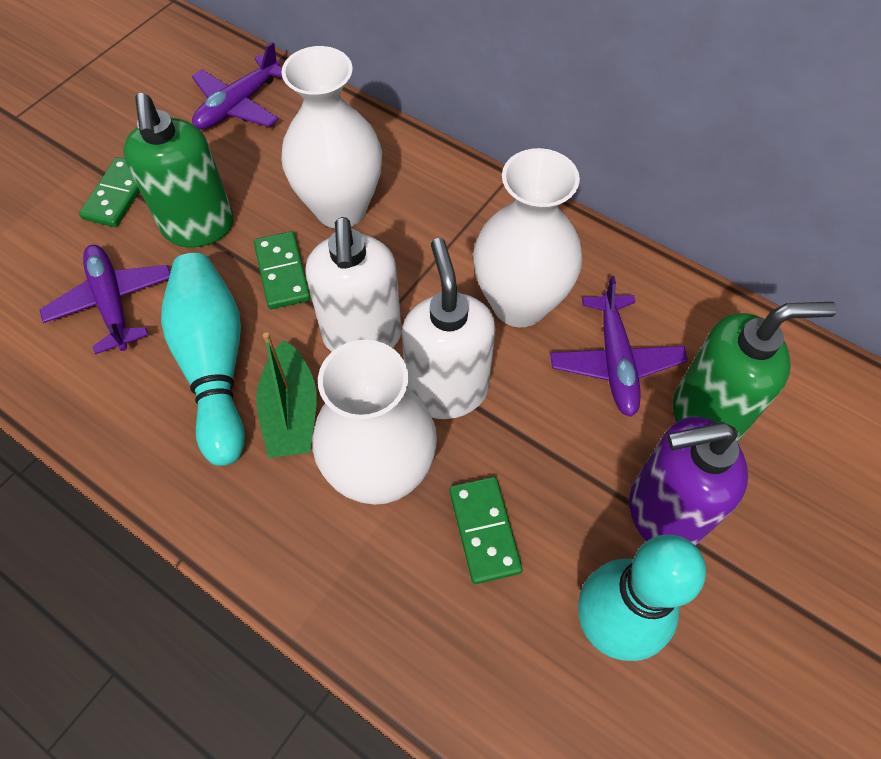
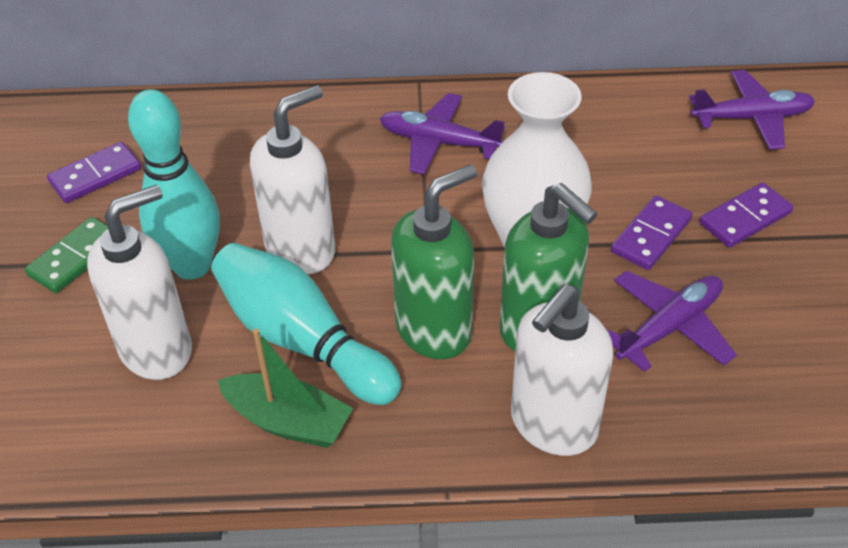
green domino: [79,157,140,227] [254,231,310,309] [450,477,522,584] = 3 -> [25,217,108,293] = 1
purple domino: none = 0 -> [47,142,141,203] [611,196,693,270] [700,182,793,248] = 3
purple soap dispenser: [629,417,748,546] = 1 -> none = 0
white soap dispenser: [305,217,402,352] [402,238,496,419] = 2 -> [87,185,192,380] [250,85,335,274] [511,284,614,456] = 3
white vase: [281,46,382,228] [312,340,437,505] [473,148,582,327] = 3 -> [482,72,592,248] = 1

